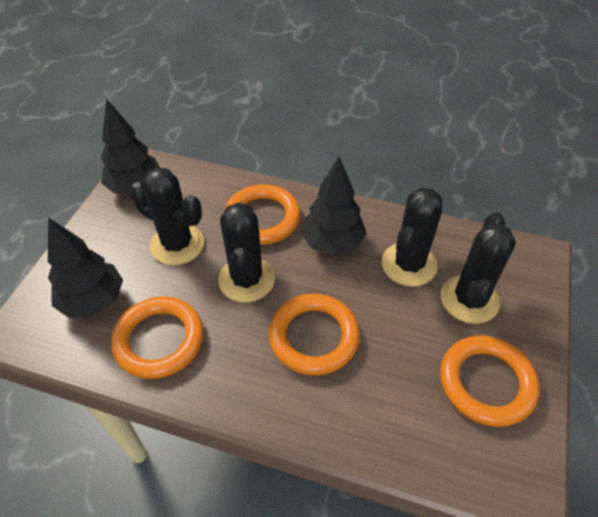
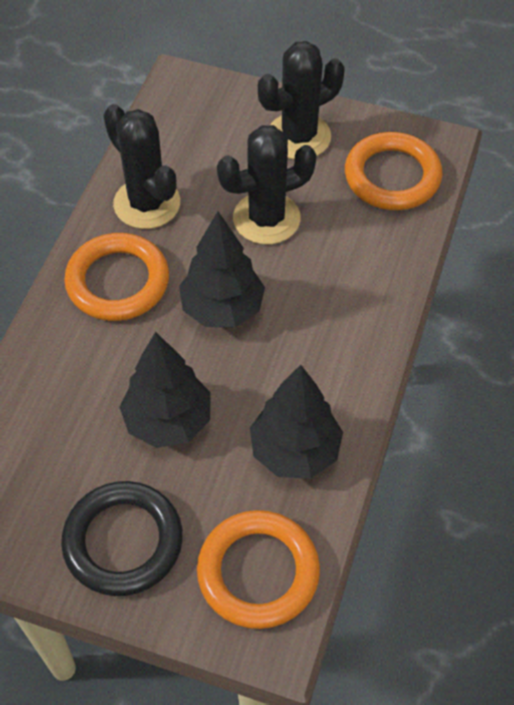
black cactus: [130,167,204,265] [218,203,275,303] [382,187,442,287] [441,212,516,324] = 4 -> [103,104,180,229] [217,125,317,244] [258,41,345,159] = 3
black ring: none = 0 -> [61,481,183,596] = 1
orange ring: [111,297,204,379] [224,185,301,245] [269,294,360,376] [440,335,540,427] = 4 -> [64,233,169,321] [197,510,320,629] [345,132,443,210] = 3

